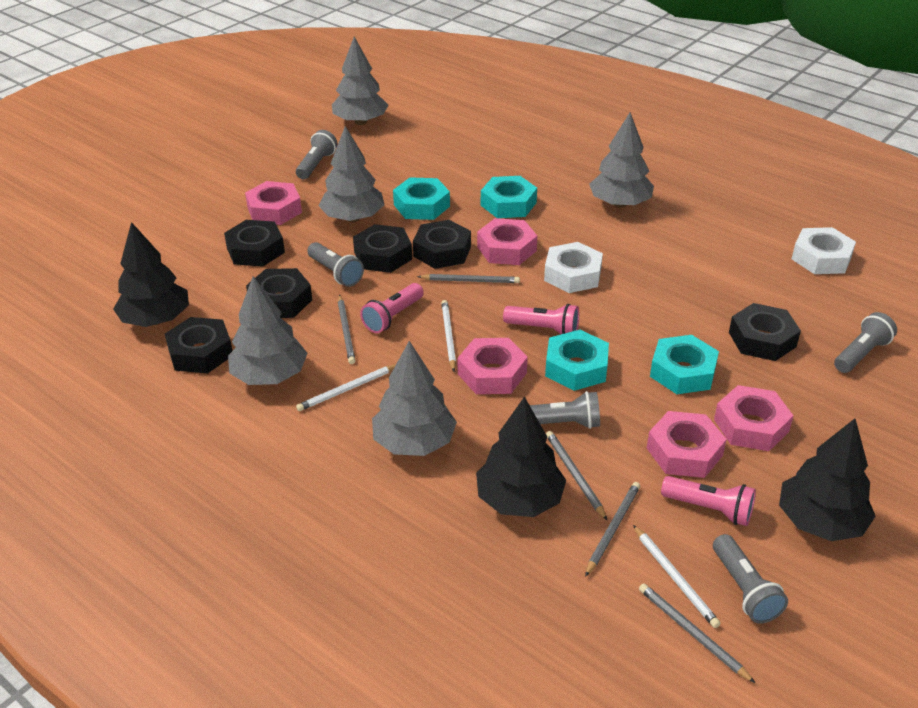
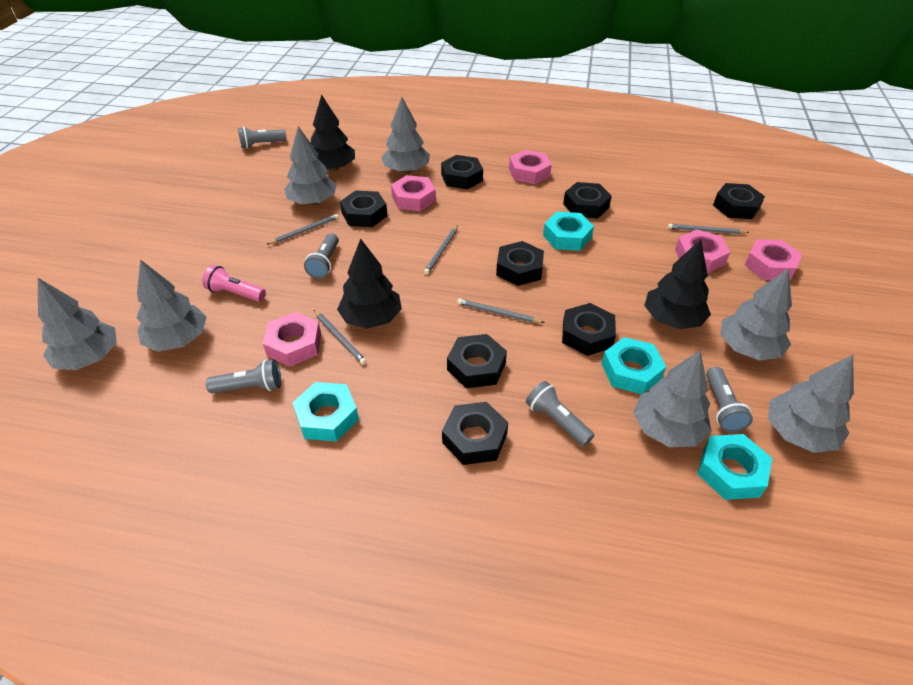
black nut: [165,317,232,373] [224,220,285,267] [246,268,312,318] [353,224,412,273] [413,220,471,269] [729,303,801,361] = 6 -> [340,191,388,227] [441,155,483,189] [442,402,508,465] [447,334,507,388] [496,241,544,286] [562,303,616,356] [563,182,612,219] [713,183,765,219] = 8
grey tree: [228,276,308,385] [319,126,385,222] [332,37,388,125] [372,341,457,456] [589,112,654,208] = 5 -> [38,278,117,370] [137,260,207,352] [284,126,337,205] [381,97,430,174] [633,350,711,447] [720,268,792,360] [768,355,854,453] = 7
pink flashlight: [360,283,424,333] [503,304,579,334] [661,476,756,526] = 3 -> [202,265,266,302] = 1
white nut: [544,242,603,293] [792,227,856,274] = 2 -> none = 0
white pencil: [296,365,396,411] [441,300,456,372] [633,525,720,628] = 3 -> none = 0

